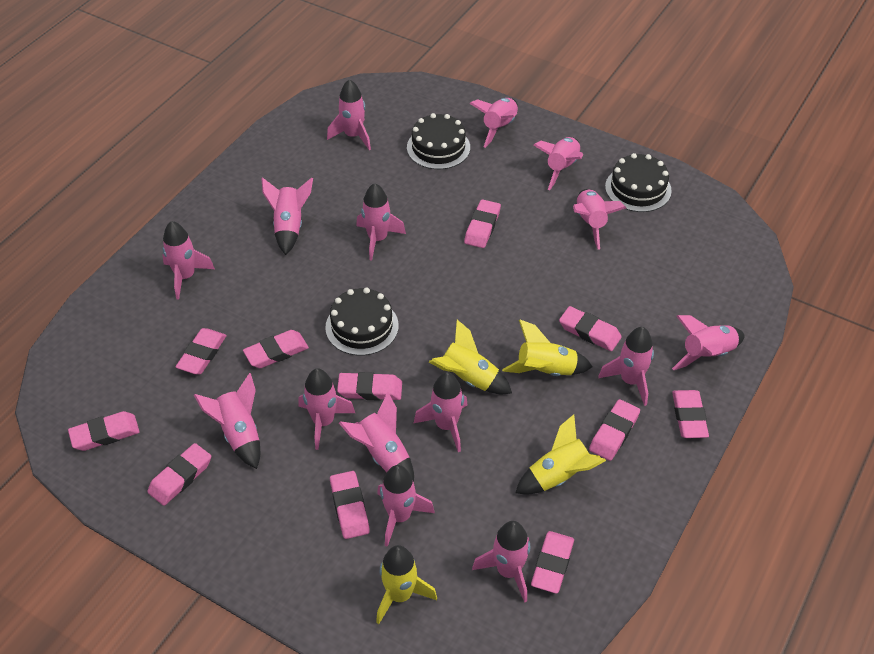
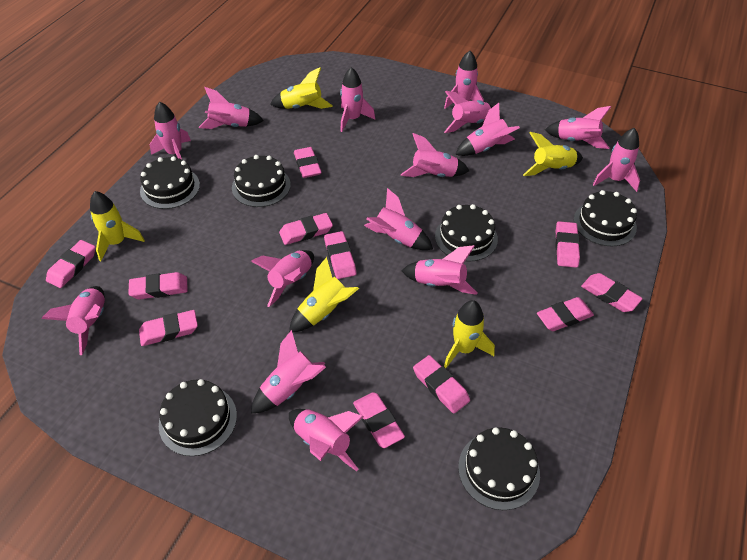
black cake: [325,288,399,355] [407,113,470,169] [605,153,672,212] = 3 -> [140,156,200,209] [159,379,237,456] [232,155,291,207] [435,204,498,262] [458,427,540,510] [574,190,637,246] = 6
yellow rocket: [376,545,437,624] [429,320,512,394] [502,319,593,376] [515,414,606,495] = 4 -> [90,191,145,261] [270,67,333,109] [289,257,359,332] [444,300,495,368] [523,132,583,176] = 5

